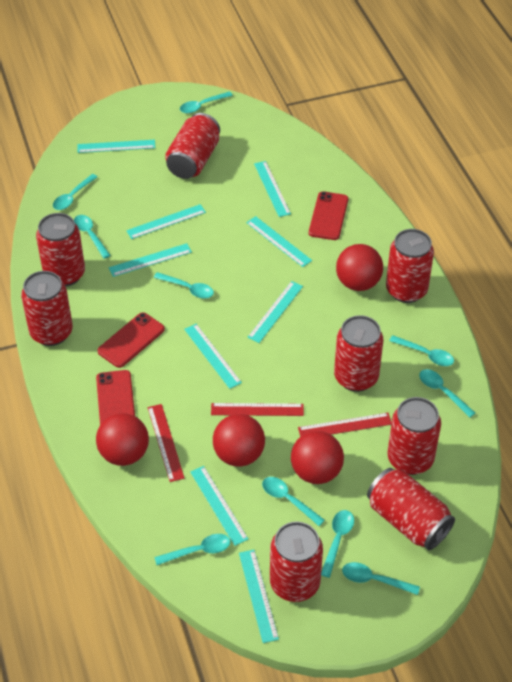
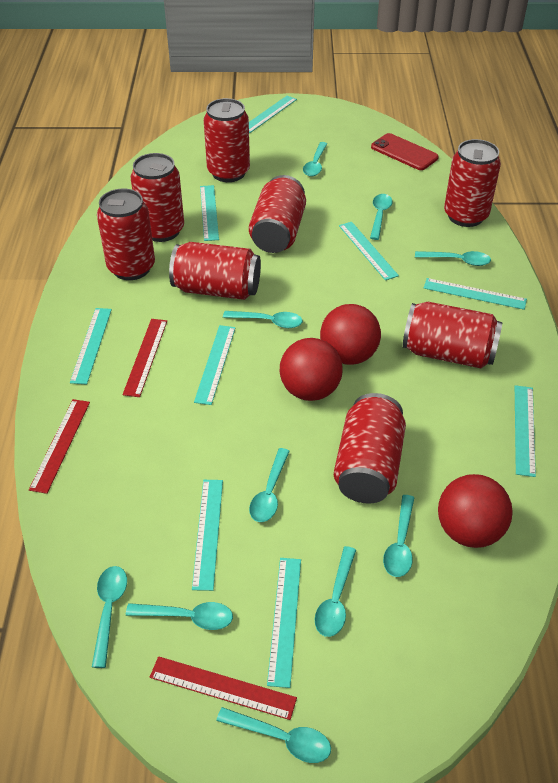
red ball: [96,413,149,466] [213,414,265,467] [291,431,344,484] [336,244,383,291] = 4 -> [280,338,343,401] [320,304,381,365] [438,474,513,548] = 3
red phone: [96,370,135,425] [97,312,165,368] [309,191,348,240] = 3 -> [371,133,439,170] = 1

